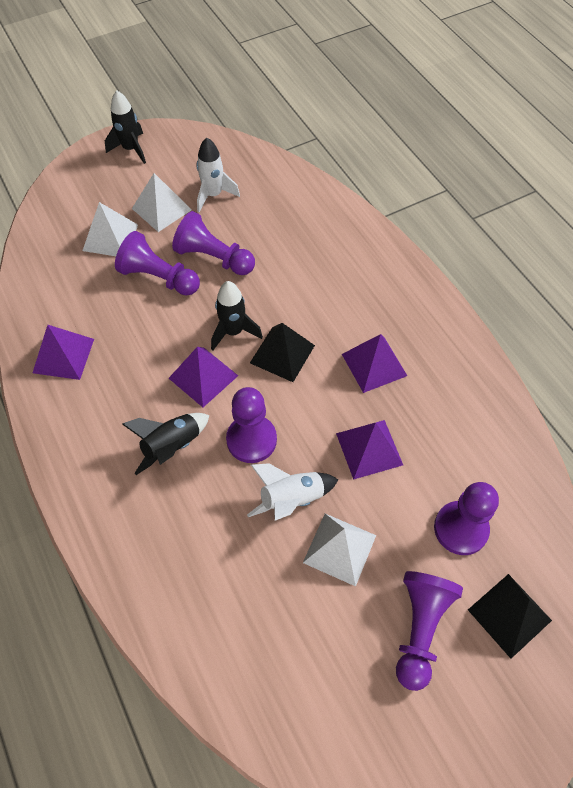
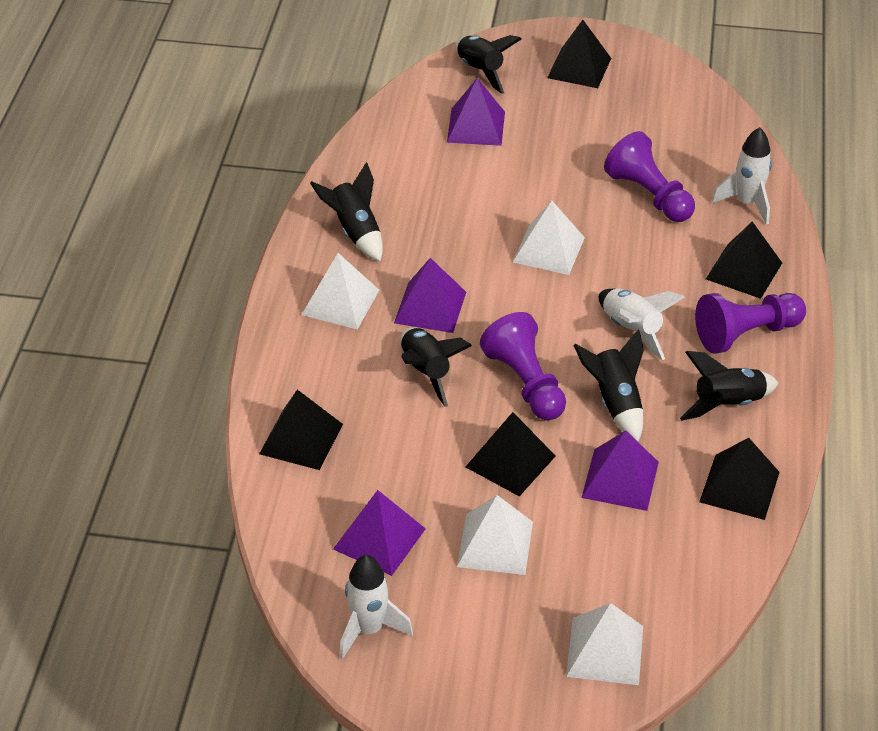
black pyramid: [250,323,315,382] [468,574,552,659] = 2 -> [259,390,343,470] [465,412,556,496] [547,20,611,88] [699,438,780,520] [706,222,782,299] = 5
black rocket: [105,90,146,164] [122,413,209,475] [211,281,263,351] = 3 -> [310,162,383,262] [401,327,472,407] [456,35,521,94] [573,329,644,442] [680,351,778,420] = 5
purple pawn: [115,231,200,296] [172,211,255,275] [226,387,277,463] [396,571,463,691] [434,482,499,555] = 5 -> [480,312,566,420] [604,131,695,222] [695,293,806,354] = 3
white pyramid: [82,202,138,256] [132,173,192,232] [303,514,376,587] = 3 -> [302,253,379,330] [457,495,533,575] [513,200,585,275] [566,603,643,685] = 4
white rocket: [196,138,240,212] [247,463,338,521] = 2 -> [339,555,413,659] [599,288,685,360] [712,127,772,225] = 3

